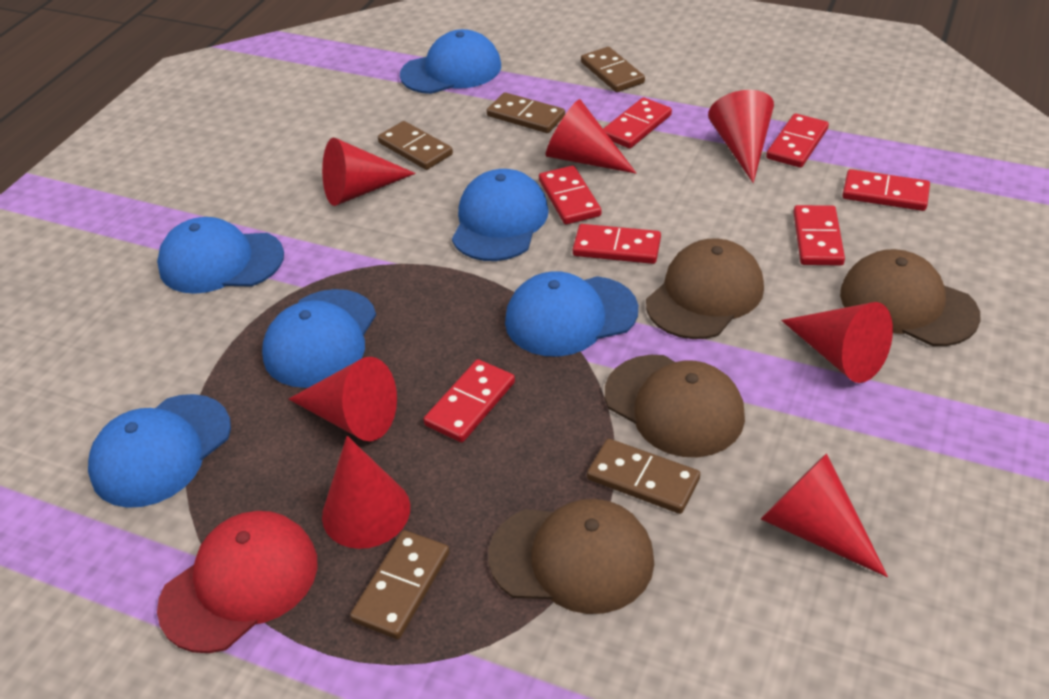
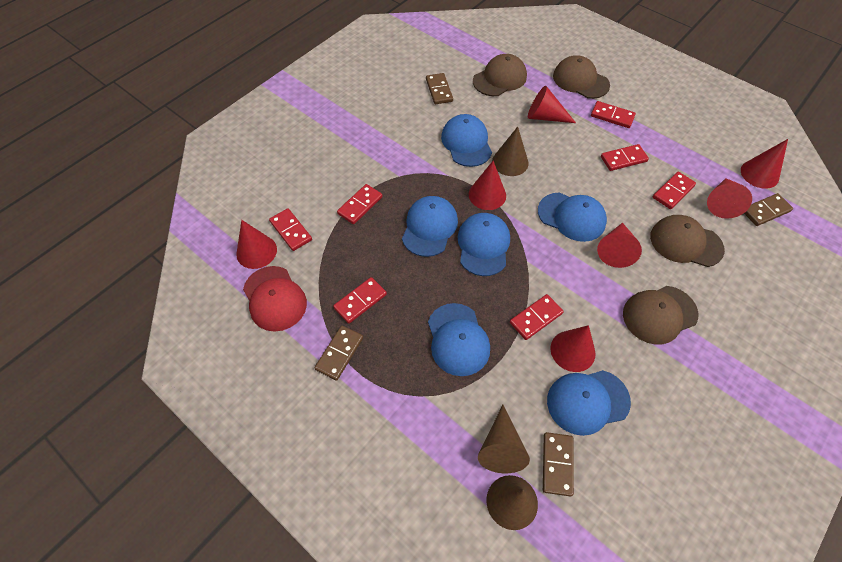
brown cone: none = 0 -> [478,405,530,473] [486,475,538,530] [492,127,529,176] = 3
brown domino: [350,530,449,639] [378,121,453,170] [487,92,565,133] [581,47,645,92] [587,439,700,514] = 5 -> [314,326,363,381] [426,73,453,104] [543,432,574,497] [744,193,793,226] = 4

